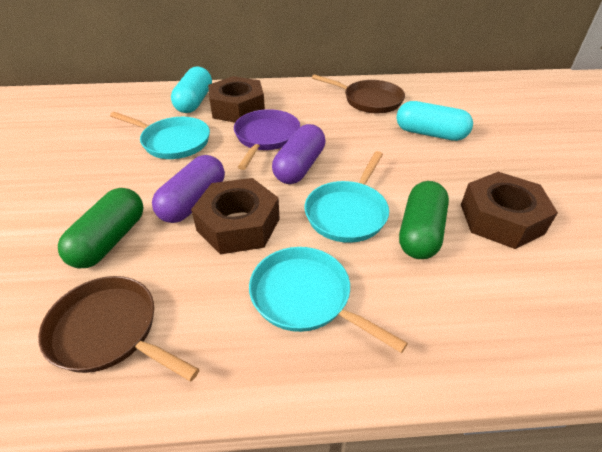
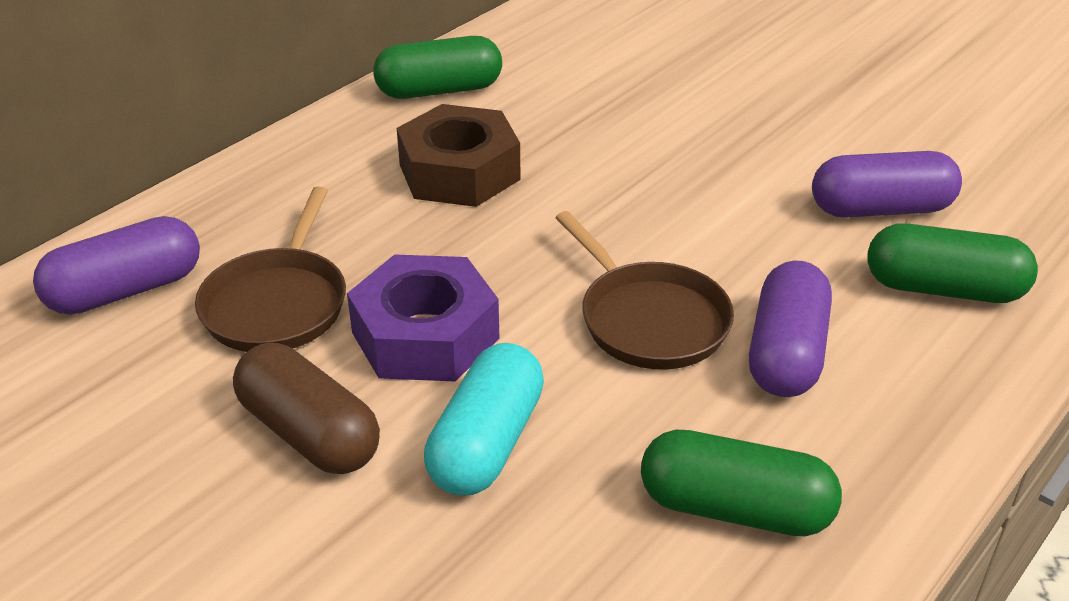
brown capsule: none = 0 -> [233,343,380,474] = 1
brown nut: [191,178,280,254] [208,76,265,123] [461,172,558,249] = 3 -> [397,104,520,207] = 1
green capsule: [58,188,144,268] [399,181,449,259] = 2 -> [373,36,502,99] [641,430,842,536] [867,223,1038,303] = 3
purple capsule: [152,155,225,223] [272,124,326,184] = 2 -> [33,216,200,315] [749,261,832,397] [812,151,962,218] = 3
purple nut: none = 0 -> [347,254,499,381] = 1
purple pan: [234,109,300,170] = 1 -> none = 0
turquoise capsule: [171,66,212,113] [396,101,473,141] = 2 -> [424,343,544,495] = 1
turquoise pan: [110,112,210,159] [249,247,408,353] [305,151,389,243] = 3 -> none = 0

